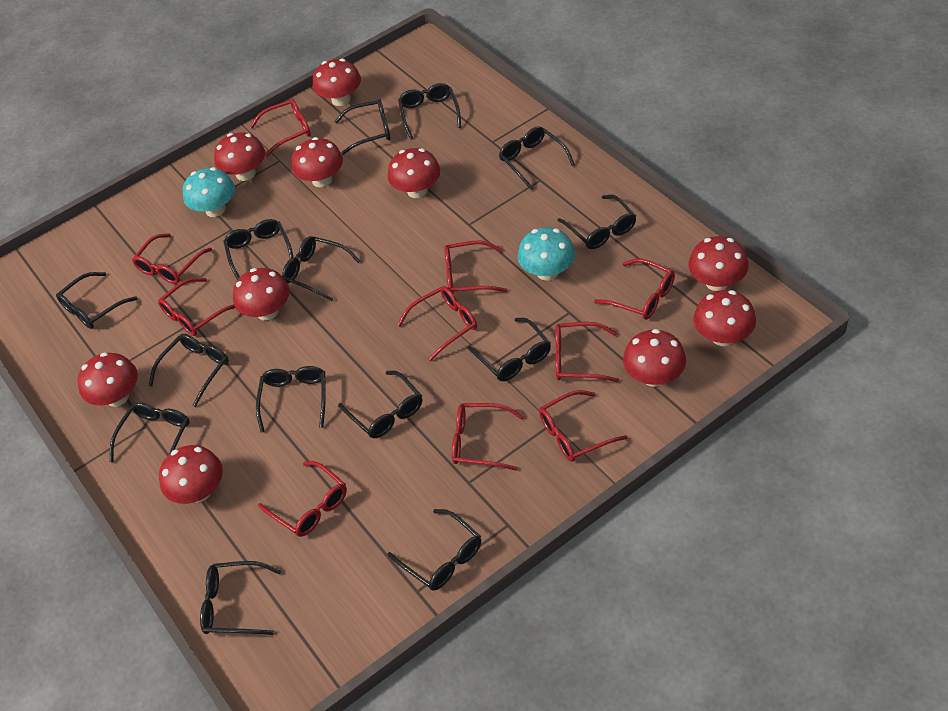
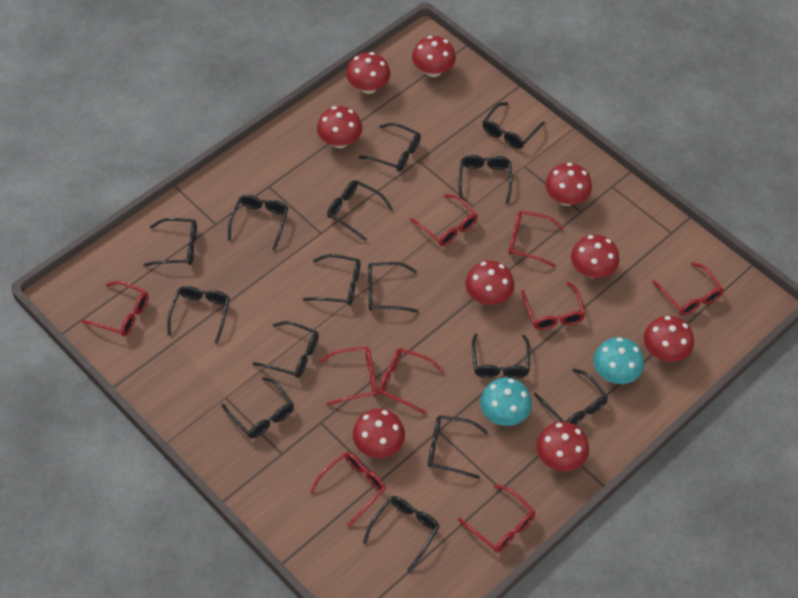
black glasses: [56,272,138,329] [110,402,190,462] [149,334,229,407] [200,561,281,635] [223,219,293,280] [256,366,326,433] [282,236,360,301] [334,99,391,155] [338,371,422,438] [387,509,481,591] [398,83,461,139] [467,318,551,381] [499,126,575,190] [557,195,636,249] = 14 -> [144,218,197,266] [167,286,230,344] [222,377,294,439] [228,195,288,250] [252,321,319,378] [303,254,361,305] [327,180,393,241] [359,123,421,171] [363,496,440,572] [368,262,418,313] [428,415,488,479] [458,155,512,204] [472,334,530,378] [482,102,545,149] [534,369,608,425] = 15
red glasses: [132,233,212,284] [158,278,235,336] [250,99,311,157] [258,461,347,537] [397,286,477,361] [444,241,507,294] [452,403,524,471] [539,390,627,462] [555,322,619,382] [594,258,675,320] = 10 -> [82,281,149,336] [310,452,386,527] [319,347,377,406] [378,348,445,414] [410,194,477,246] [458,485,535,553] [508,211,564,267] [521,282,585,330] [652,262,724,315] = 9
red mushroom: [78,352,138,407] [159,445,223,504] [214,132,265,181] [233,268,290,321] [291,137,343,187] [313,59,361,106] [388,148,440,198] [623,329,686,387] [688,236,749,291] [694,290,756,346] = 10 -> [317,106,362,148] [346,52,390,94] [353,409,405,458] [412,36,456,77] [465,260,514,305] [536,422,589,471] [545,163,592,206] [571,235,619,278] [644,316,694,362] = 9

